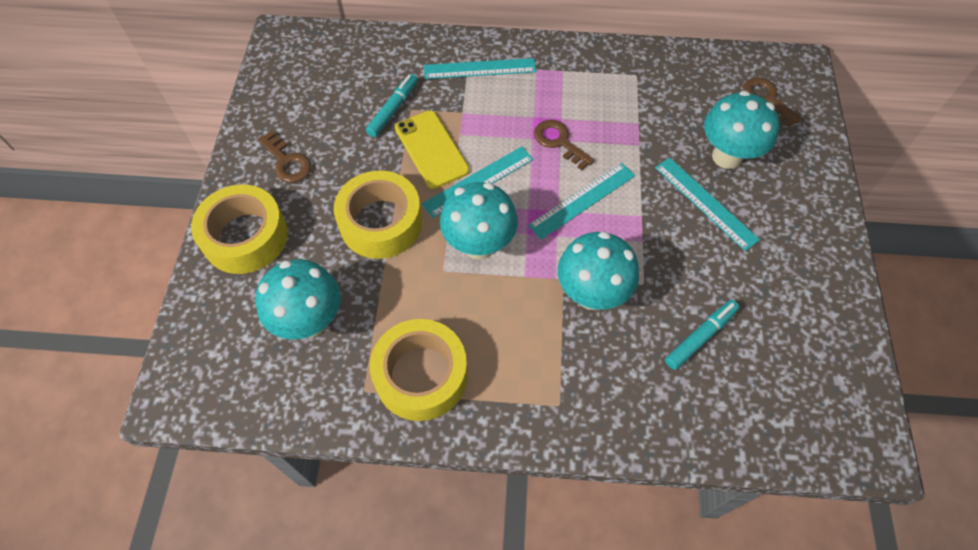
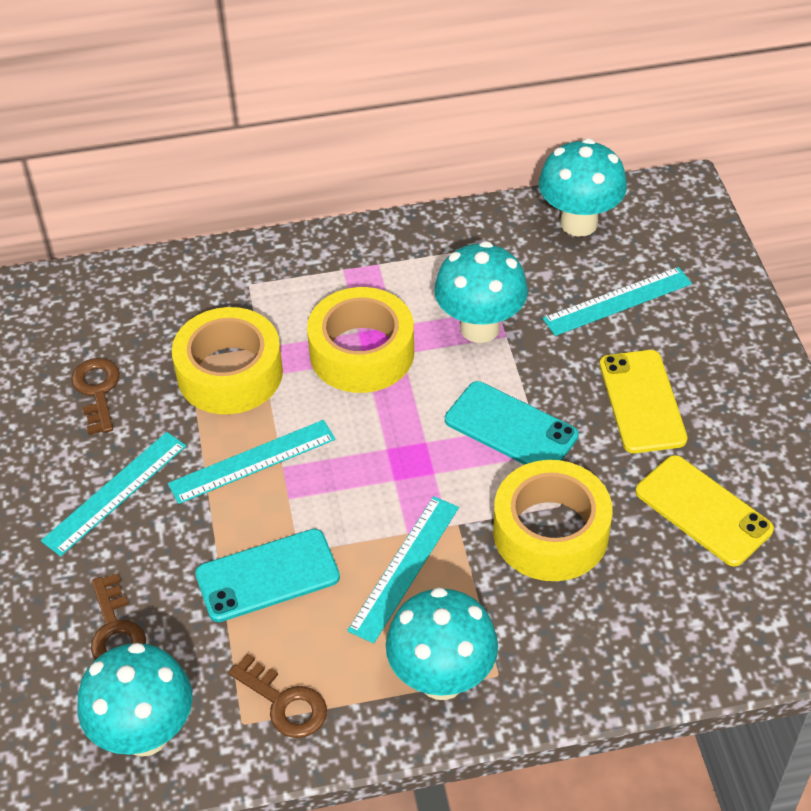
turquoise marker: [366,74,418,137] [665,300,739,370] = 2 -> none = 0
turquoise phone: none = 0 -> [195,529,340,622] [445,381,579,465] = 2
yellow phone: [395,110,470,189] = 1 -> [600,350,688,453] [635,455,774,567] = 2

